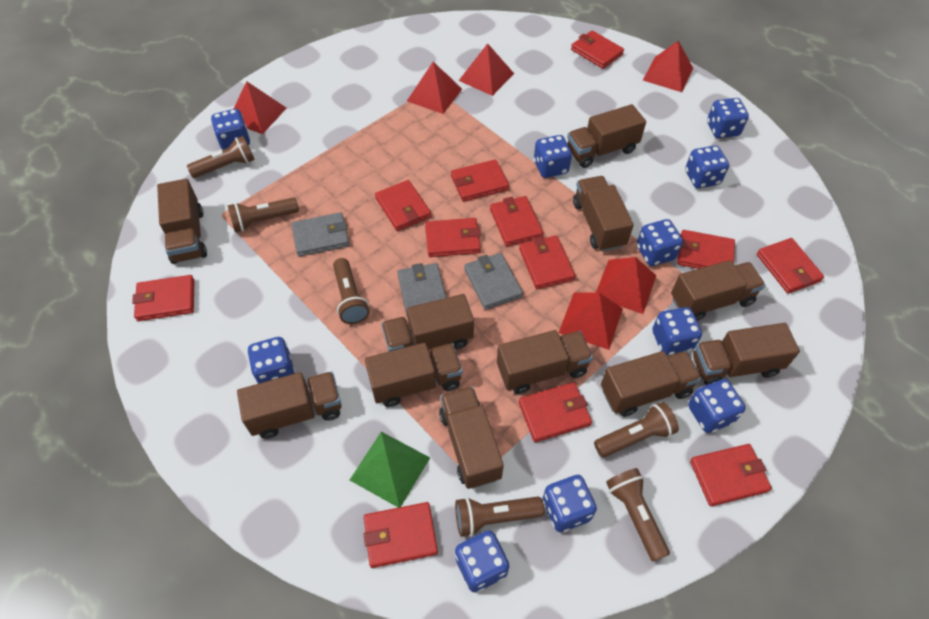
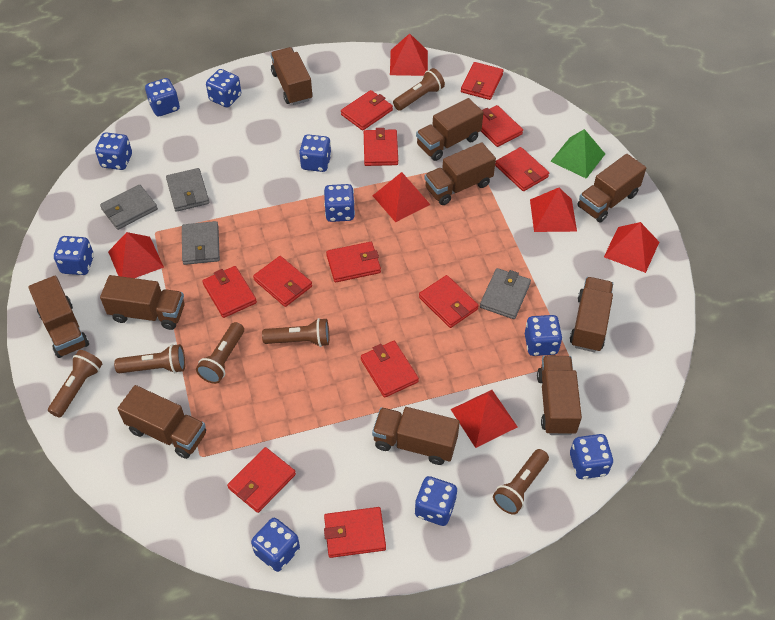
brown truck: [157,179,207,264] [237,371,341,439] [365,343,463,407] [381,294,474,352] [439,386,504,489] [497,330,593,394] [567,104,646,168] [573,176,634,252] [601,351,702,417] [671,260,765,321] [693,323,800,385] = 11 -> [28,276,89,358] [100,275,184,330] [117,385,206,459] [271,47,313,105] [372,407,460,465] [416,98,484,161] [424,142,496,205] [537,356,582,435] [570,277,613,352] [577,154,646,222] = 10
grey wallet: [291,212,350,257] [397,263,447,318] [464,253,523,310] = 3 -> [100,185,158,230] [166,168,209,212] [182,221,220,265] [480,268,531,319] = 4

